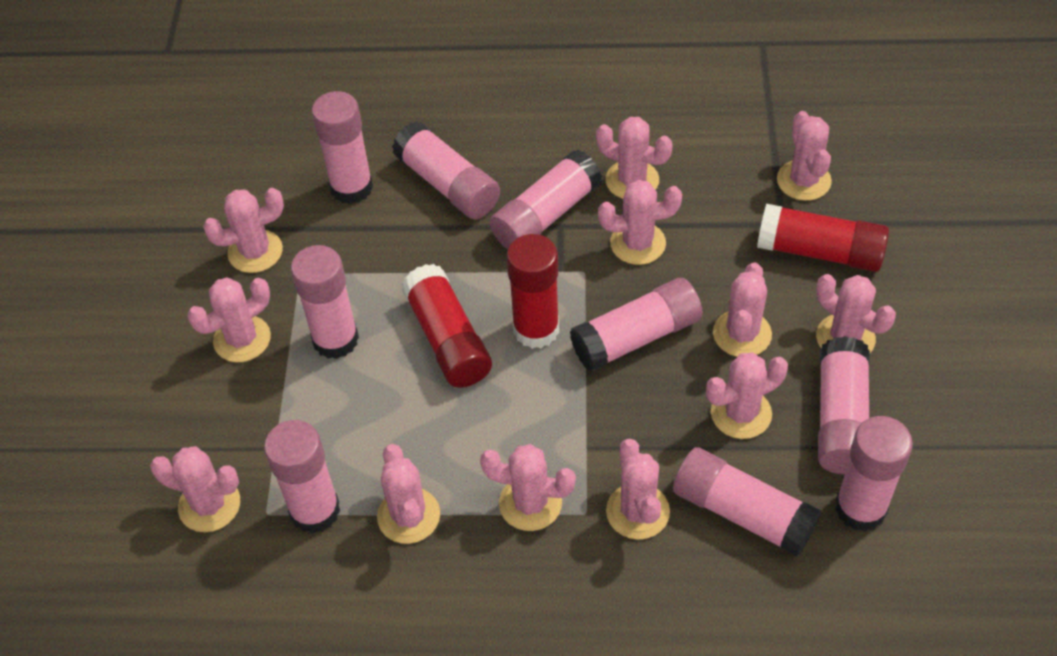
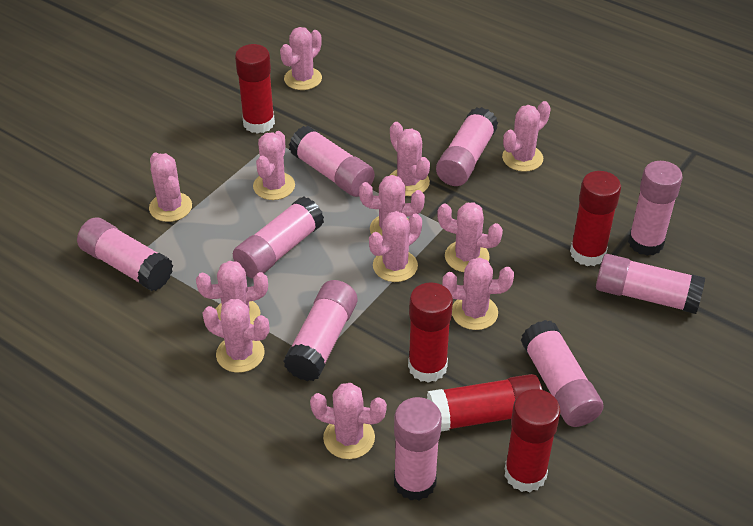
red glue stick: [401,264,492,388] [507,234,559,349] [757,204,889,272] = 3 -> [235,44,275,134] [408,282,453,383] [427,374,543,431] [505,389,561,492] [570,171,621,266] = 5

